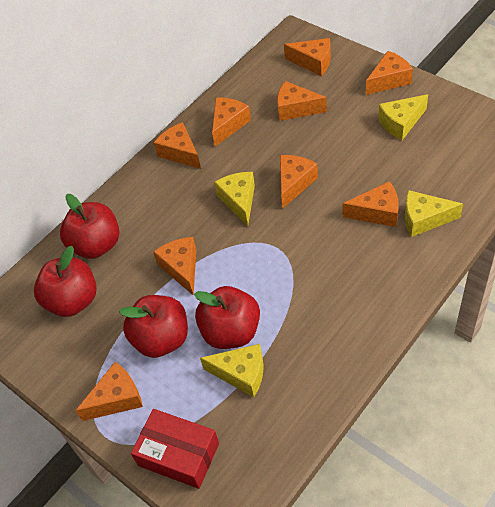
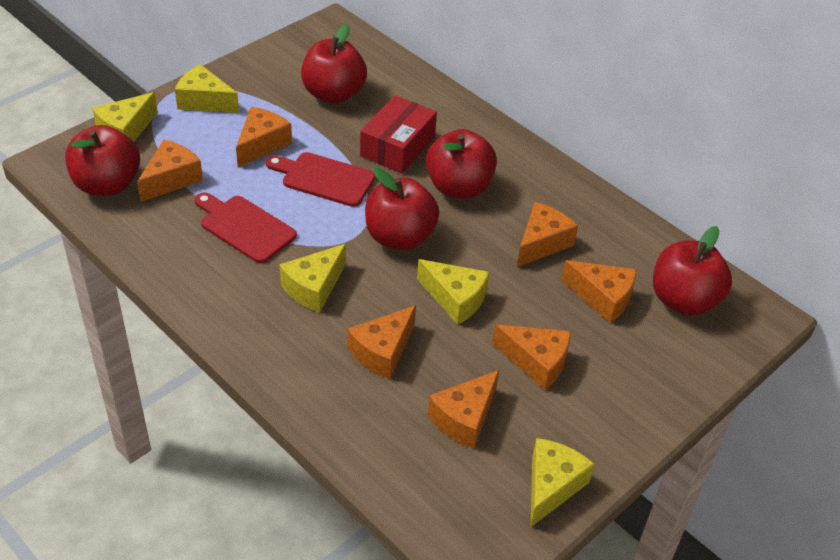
orange cheese: [75,362,143,421] [153,237,196,296] [154,122,201,169] [212,97,251,146] [277,81,327,121] [280,155,318,208] [284,38,331,76] [343,181,399,227] [366,51,413,95] = 9 -> [137,140,203,202] [236,107,292,167] [348,305,416,379] [428,370,499,449] [493,324,571,390] [517,202,578,267] [561,260,637,323] = 7
red apple: [34,246,97,317] [60,194,119,259] [119,295,188,358] [194,286,260,349] = 4 -> [65,125,140,196] [301,24,367,104] [365,168,439,250] [426,129,497,198] [653,226,732,316] = 5
red cutting board: none = 0 -> [194,192,297,263] [266,152,376,207] = 2
yellow cheese: [200,344,263,397] [214,172,255,226] [378,94,428,140] [405,190,463,237] = 4 -> [92,92,158,142] [175,64,239,113] [280,244,346,313] [417,259,489,325] [531,438,595,527] = 5

